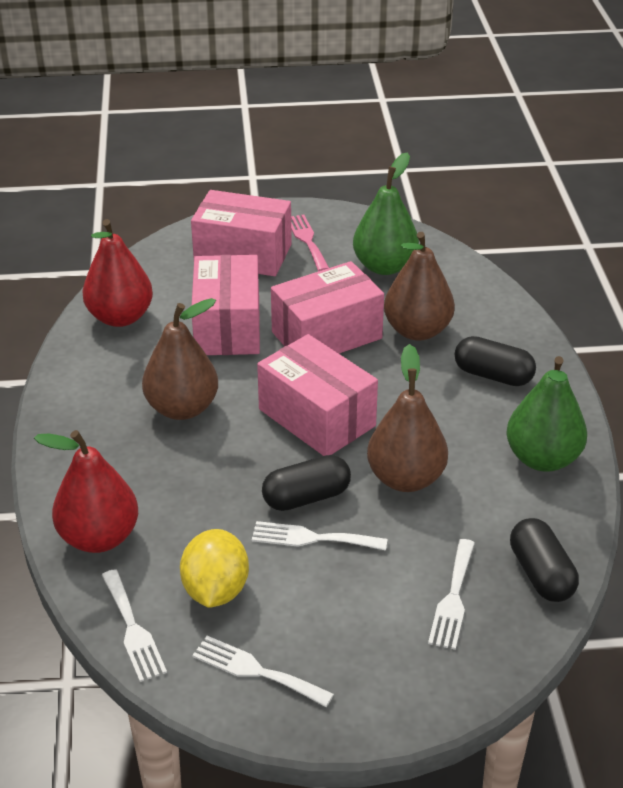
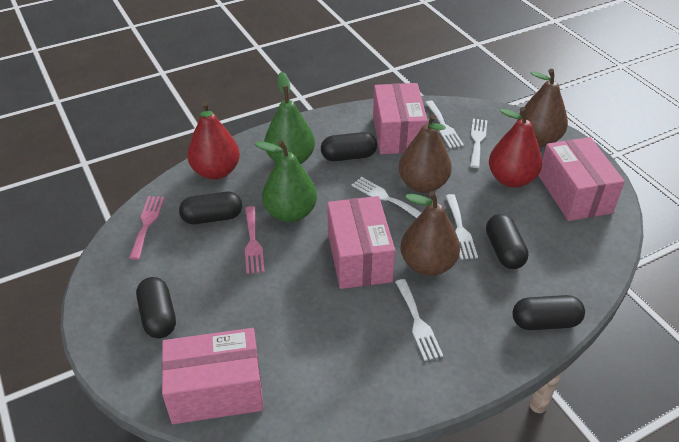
black capsule: [262,455,351,511] [455,336,536,386] [510,518,579,602] = 3 -> [136,277,176,338] [179,192,242,224] [321,132,377,161] [486,214,529,269] [512,295,585,330] = 5
pink fork: [291,214,329,271] = 1 -> [129,196,164,260] [245,206,265,274] = 2
white fork: [102,569,167,682] [192,636,334,707] [252,521,388,551] [428,539,475,650] = 4 -> [351,177,422,218] [395,279,443,361] [425,100,464,148] [445,194,478,260] [470,119,487,168] = 5
yellow lemon: [180,529,249,608] = 1 -> none = 0

